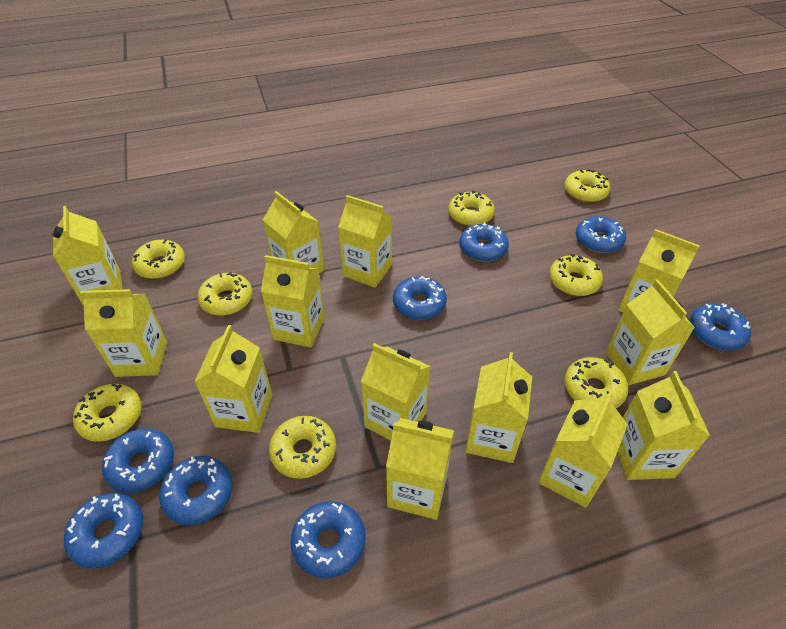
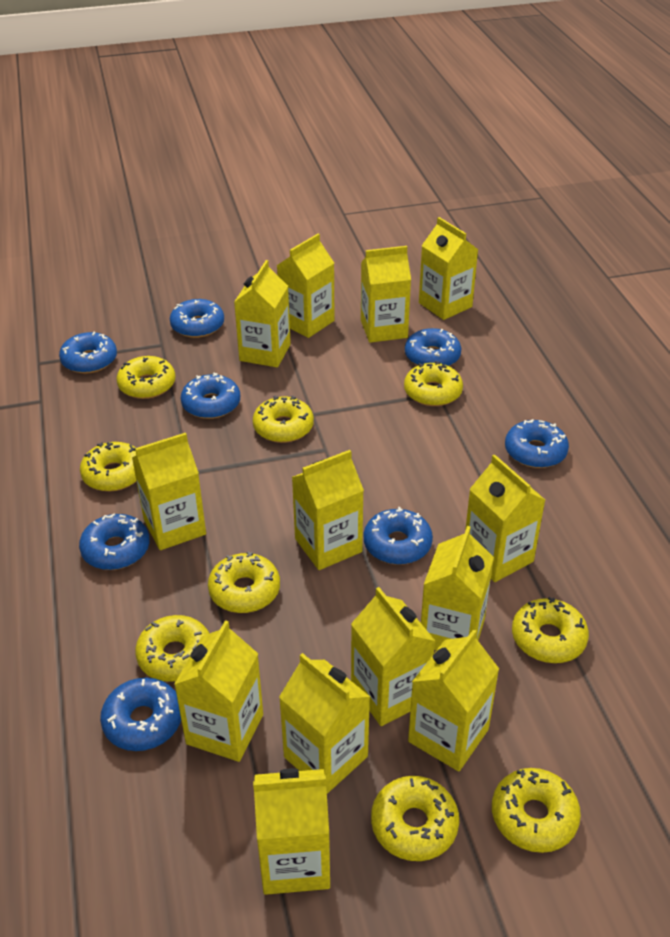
yellow donut: [73,384,142,442] [132,240,185,279] [197,272,252,316] [269,416,336,479] [448,190,495,226] [549,254,603,296] [564,357,628,408] [565,169,610,202] = 8 -> [80,442,136,491] [116,356,176,399] [135,615,210,682] [208,551,280,613] [253,396,314,443] [371,776,459,861] [404,361,463,406] [492,768,581,853] [512,597,589,663] = 9

